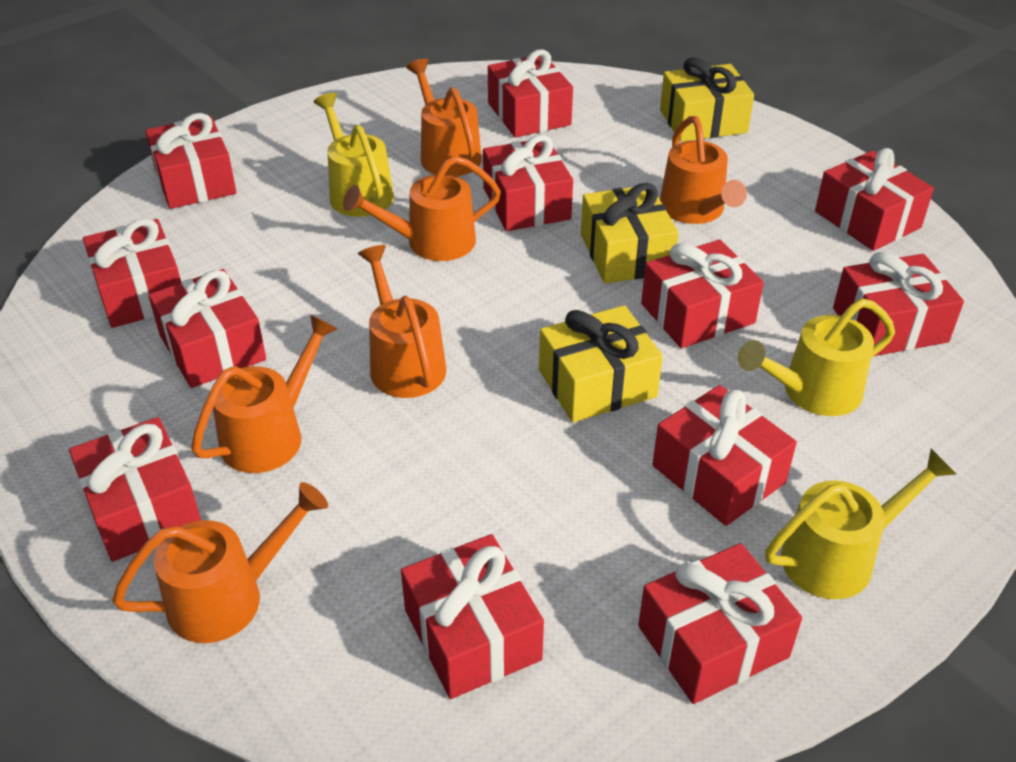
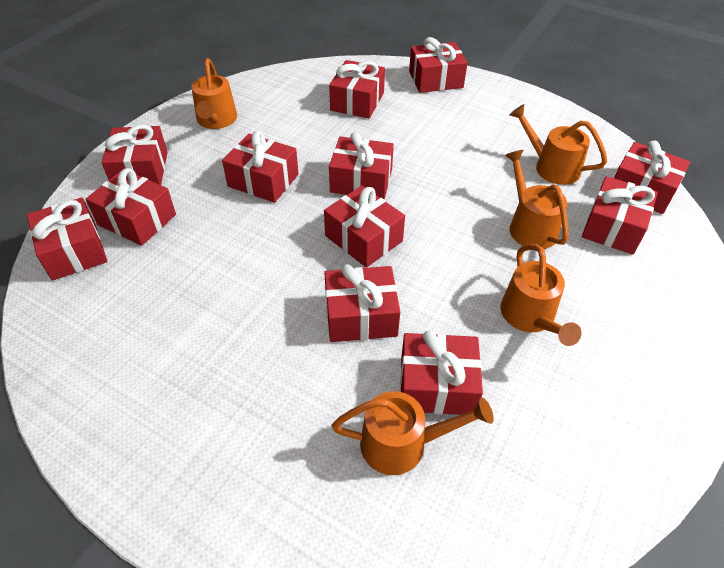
orange watering can: [112,482,328,643] [191,314,338,473] [343,156,501,261] [358,245,446,398] [406,59,482,176] [660,116,747,224] = 6 -> [191,58,237,129] [332,391,494,475] [500,244,582,346] [505,150,569,249] [510,104,607,185] = 5
yellow gift: [539,305,663,422] [581,183,679,283] [660,57,754,142] = 3 -> none = 0
yellow watering can: [314,93,394,217] [738,299,895,416] [765,449,956,599] = 3 -> none = 0

